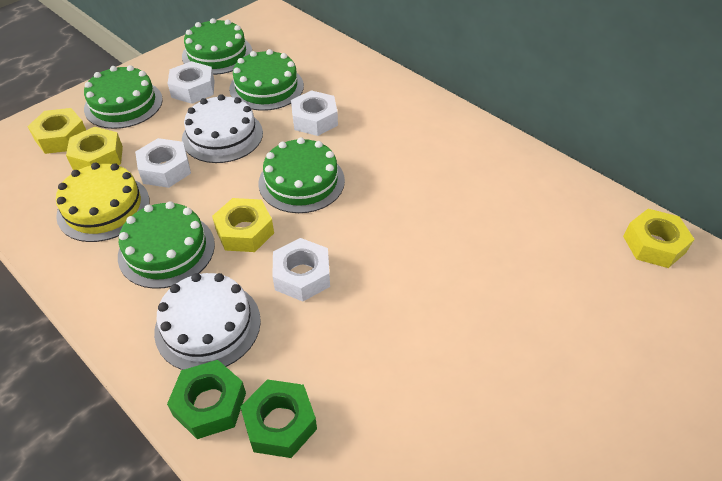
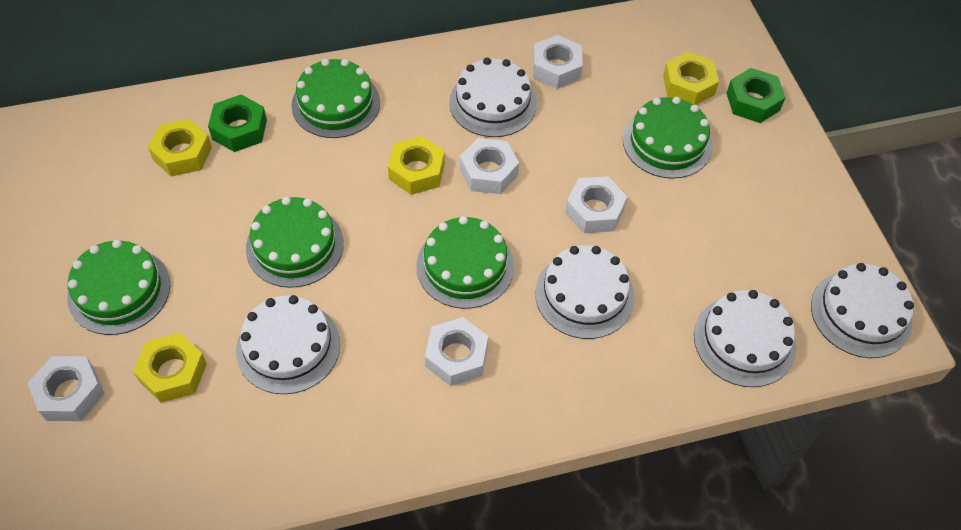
white cake: [154,273,261,370] [182,94,263,163] = 2 -> [236,295,340,394] [449,58,537,137] [535,245,635,339] [694,290,796,387] [811,263,914,358] = 5
white nut: [135,138,191,188] [167,61,215,104] [272,238,330,301] [291,90,338,136] = 4 -> [28,356,105,421] [425,317,488,386] [460,138,519,194] [533,35,583,89] [565,176,628,233] = 5
yellow cake: [56,163,149,242] = 1 -> none = 0

